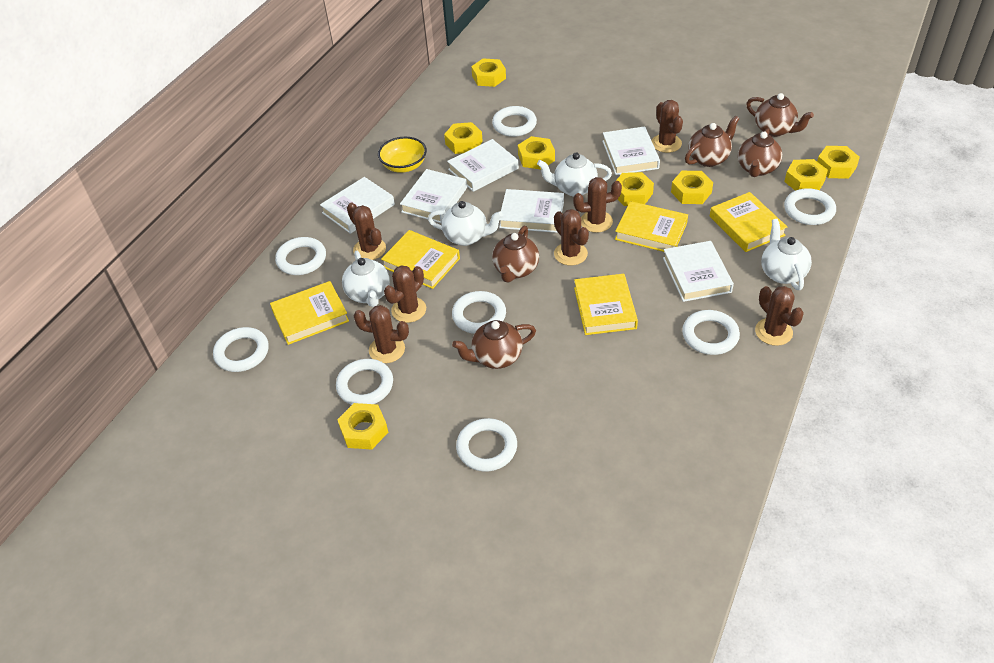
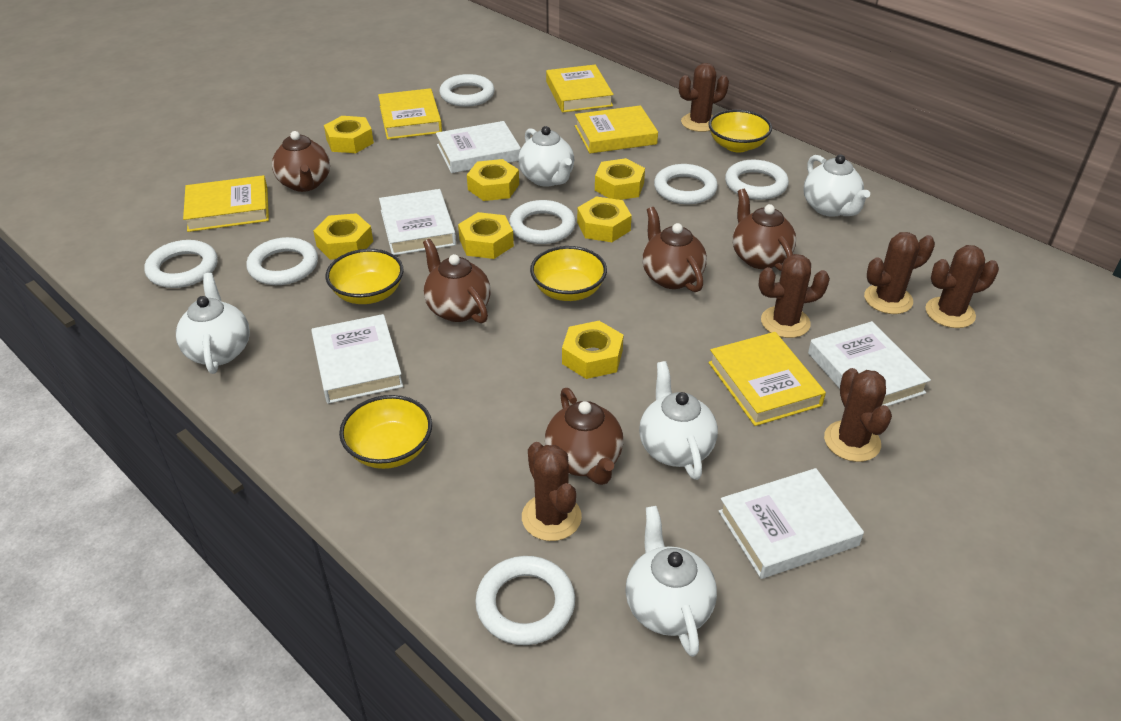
brown cactus: [347,203,386,260] [354,305,409,363] [384,265,426,323] [554,209,589,266] [573,177,622,233] [652,100,683,153] [755,286,804,346] = 7 -> [522,442,582,541] [679,63,729,132] [759,254,830,338] [824,368,892,462] [864,232,935,314] [925,245,999,328] = 6
white book: [320,177,395,234] [400,169,467,223] [447,139,519,192] [499,189,564,233] [602,126,660,175] [663,241,734,302] = 6 -> [311,314,403,404] [379,189,456,255] [436,121,521,173] [719,468,864,579] [808,321,931,406] = 5
white ring: [213,327,269,372] [275,237,326,275] [336,359,393,405] [452,291,506,334] [456,418,517,471] [492,106,537,137] [682,310,740,355] [784,188,836,225] = 8 -> [144,240,218,288] [246,237,318,285] [439,74,495,107] [475,556,575,645] [509,200,576,244] [654,164,718,204] [725,160,789,200] = 7
white teapot: [342,251,390,307] [428,201,503,246] [537,152,612,196] [761,219,812,290] = 4 -> [176,273,250,374] [518,126,574,187] [625,506,717,657] [639,361,718,480] [804,154,870,217] = 5
yellow bowl: [378,137,427,173] = 1 -> [326,249,404,304] [339,395,432,469] [530,246,607,301] [708,110,772,153] = 4
yellow nut: [337,403,388,449] [444,122,483,154] [471,59,506,87] [518,136,555,170] [616,172,654,206] [671,171,713,204] [784,159,828,191] [817,146,860,179] = 8 -> [313,213,373,260] [324,116,374,153] [458,212,514,259] [467,159,519,201] [562,321,624,379] [577,196,632,242] [595,158,645,200] = 7

